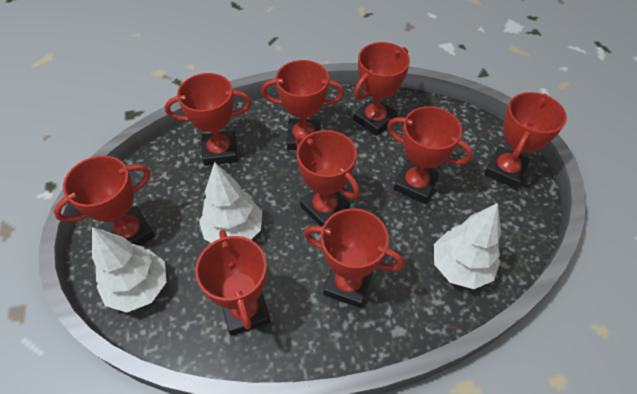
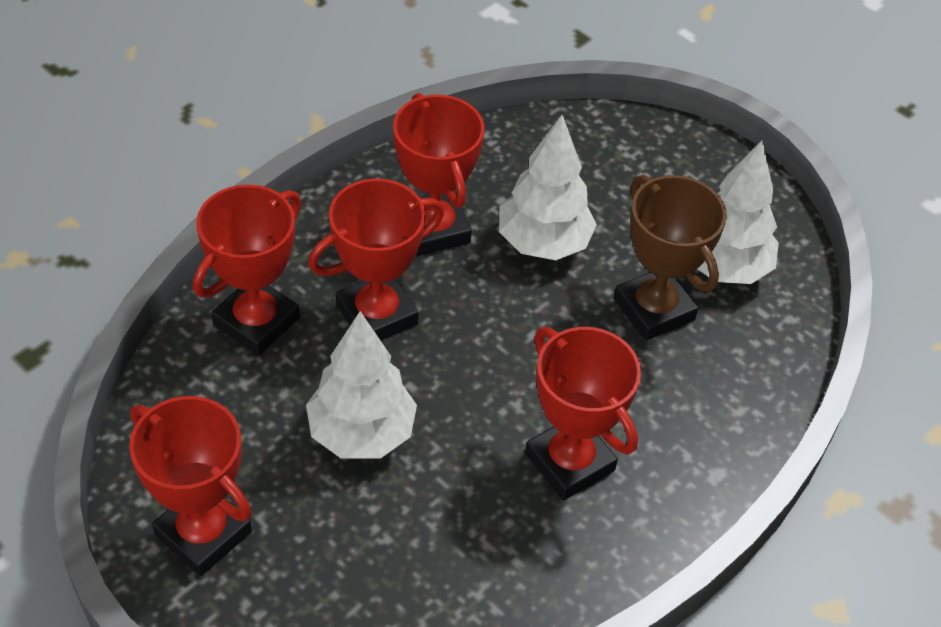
brown trophy: none = 0 -> [614,175,727,341] = 1
red trophy: [54,156,155,246] [165,73,252,166] [195,230,271,336] [261,60,344,150] [295,130,360,226] [304,208,404,308] [353,42,410,136] [387,106,473,204] [484,92,567,189] = 9 -> [129,396,252,576] [193,184,301,356] [308,178,444,340] [393,93,484,256] [525,327,641,500] = 5

